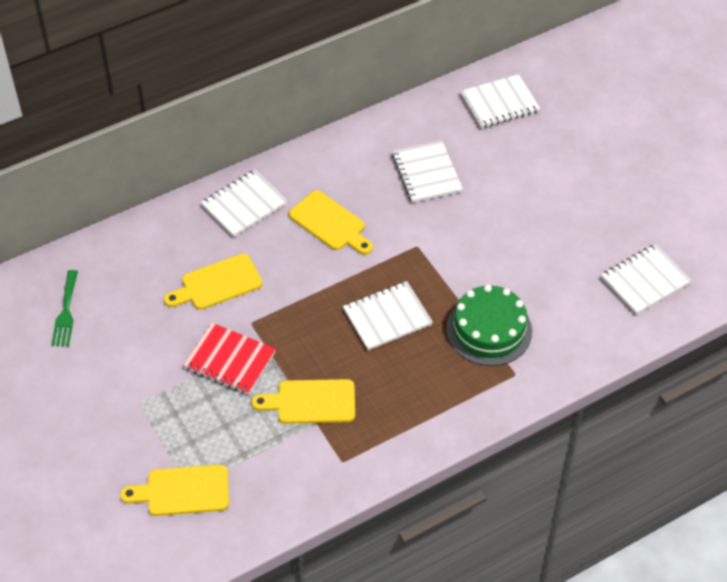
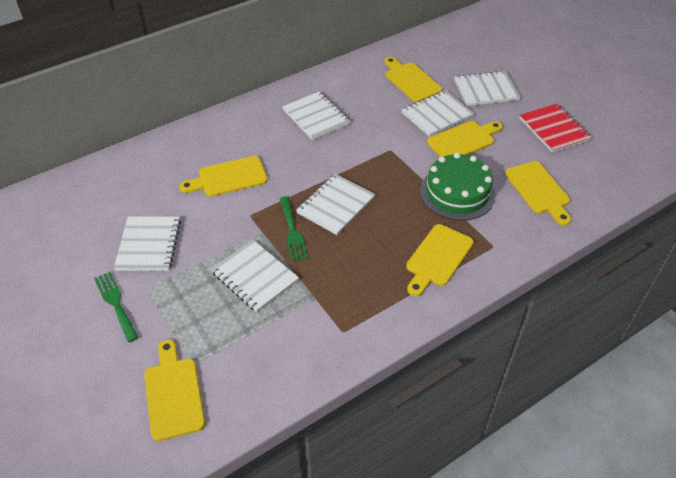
green fork: [51,270,78,346] = 1 -> [94,272,139,342] [280,196,308,262] = 2
white notebook: [201,170,288,237] [343,281,433,350] [392,140,463,203] [460,74,540,128] [601,244,692,314] = 5 -> [114,216,181,271] [211,240,299,312] [282,91,351,140] [296,174,375,235] [402,90,474,137] [454,71,520,106] = 6
yellow cutting board: [120,465,229,516] [164,254,262,310] [252,379,355,424] [289,190,373,255] = 4 -> [144,340,205,441] [180,156,267,197] [384,57,442,102] [406,224,474,296] [427,121,503,157] [505,161,571,226] = 6

